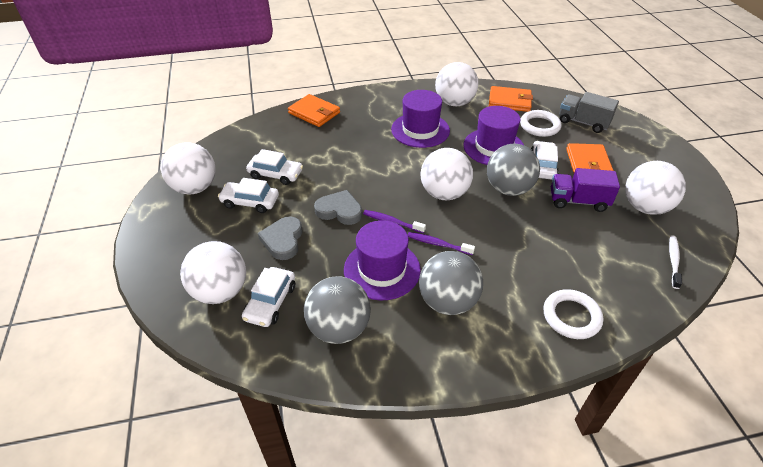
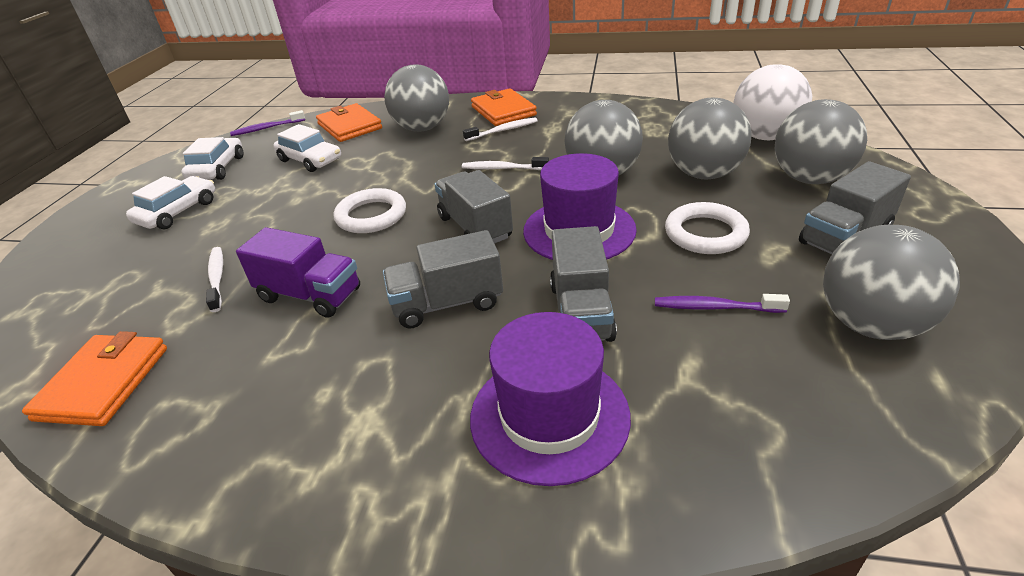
grey ball: [304,276,371,344] [419,251,483,315] [487,144,540,196] = 3 -> [384,65,449,132] [564,100,643,175] [668,98,752,179] [775,99,867,184] [823,225,960,340] = 5
grey heart: [258,216,303,260] [314,190,362,225] = 2 -> none = 0
grey truck: [559,92,619,133] = 1 -> [383,230,503,329] [434,170,513,244] [550,226,617,342] [799,161,911,254] = 4
purple hat: [344,220,421,300] [391,90,450,148] [463,106,524,165] = 3 -> [470,312,631,486] [523,153,637,260] = 2
white ball: [161,142,216,194] [180,241,246,304] [420,148,473,200] [435,62,478,106] [625,161,686,215] = 5 -> [733,64,812,140] = 1
white car: [218,178,279,213] [242,267,295,327] [246,149,303,185] [531,141,559,180] = 4 -> [126,176,215,229] [181,137,243,180] [274,124,341,172] = 3
white toothbrush: [669,236,682,289] = 1 -> [206,247,223,312] [462,157,549,170] [463,117,537,141] = 3

